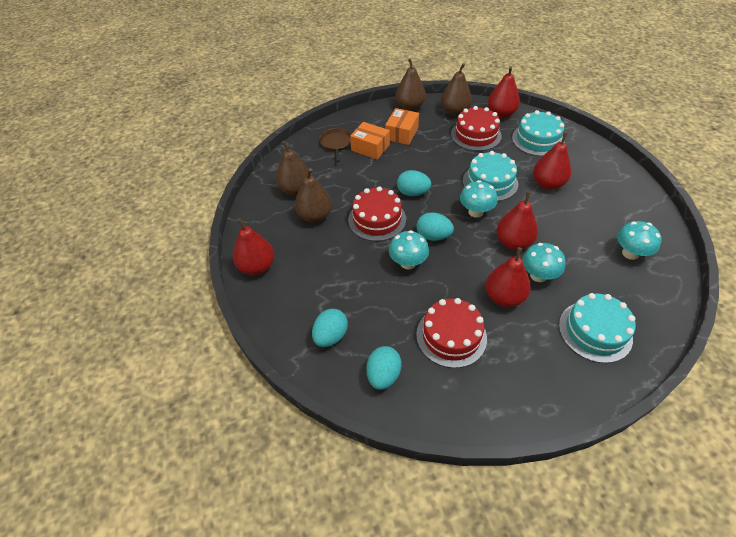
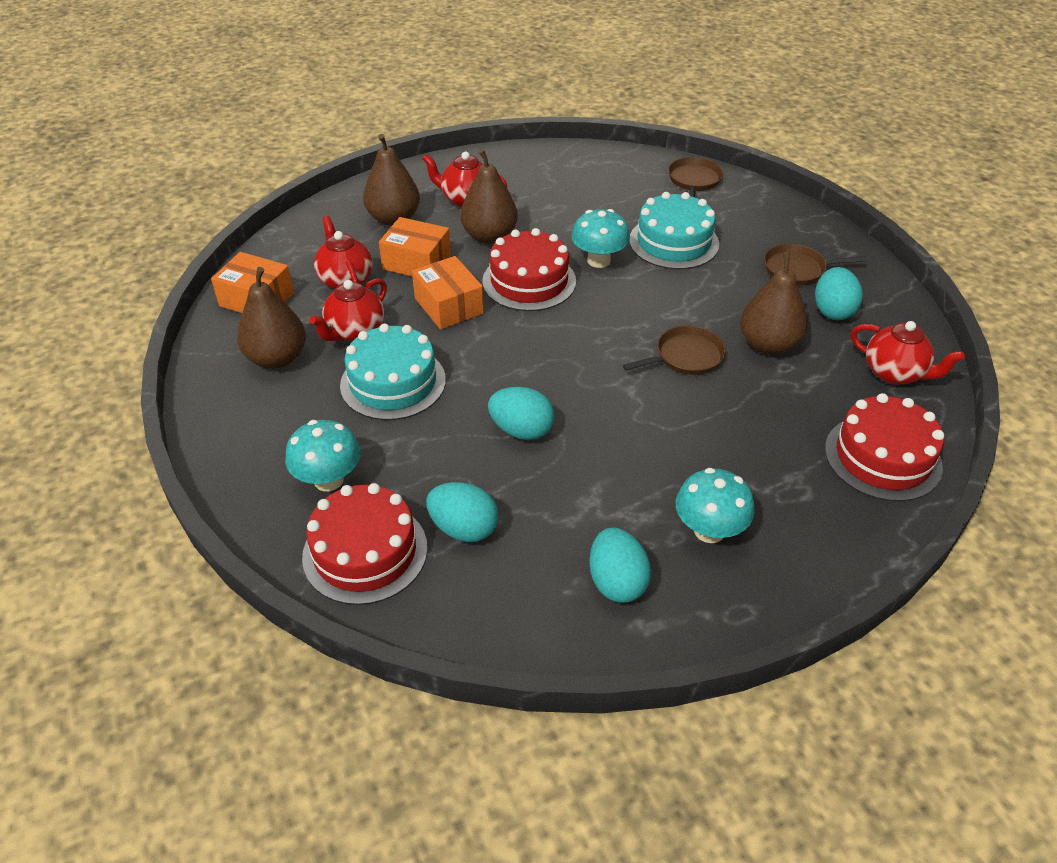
brown pan: [319,128,351,162] = 1 -> [623,326,726,375] [668,157,723,197] [764,244,867,285] = 3
orange box: [350,122,390,159] [385,108,419,145] = 2 -> [211,252,294,313] [379,217,451,276] [412,256,484,330] = 3
red pear: [233,218,274,275] [486,247,531,307] [488,66,520,118] [497,191,538,250] [533,133,571,190] = 5 -> none = 0
red teapot: none = 0 -> [309,278,387,342] [314,216,373,289] [422,152,508,207] [851,321,965,385] = 4
turquoise cake: [463,151,518,201] [512,110,564,156] [559,293,636,363] = 3 -> [340,323,446,420] [629,192,719,269] = 2
turquoise mushroom: [389,230,429,269] [460,180,497,218] [522,243,566,282] [617,221,662,260] = 4 -> [285,420,361,491] [571,209,630,268] [676,468,755,543] = 3

